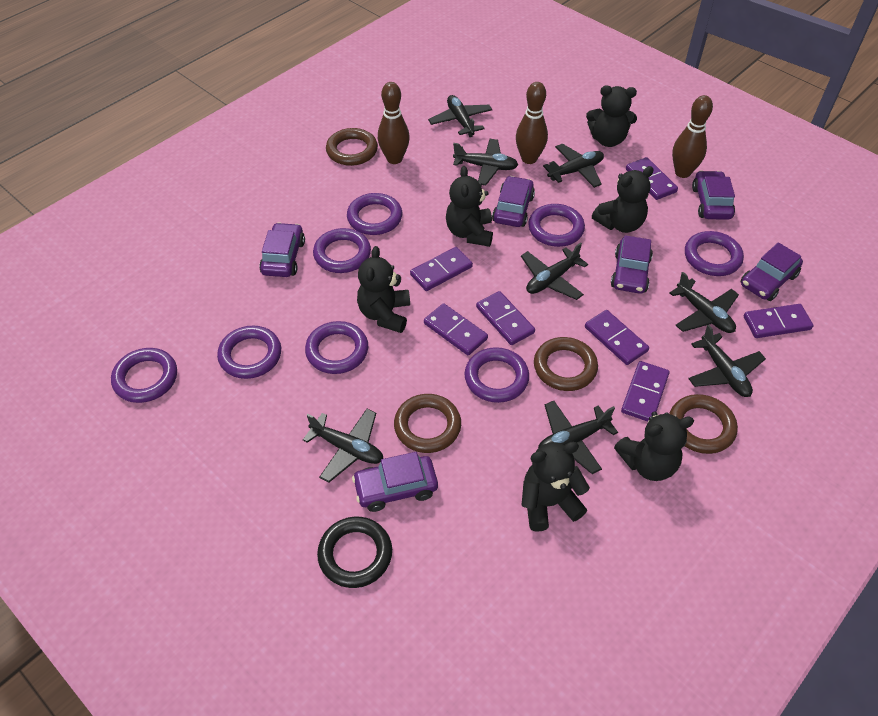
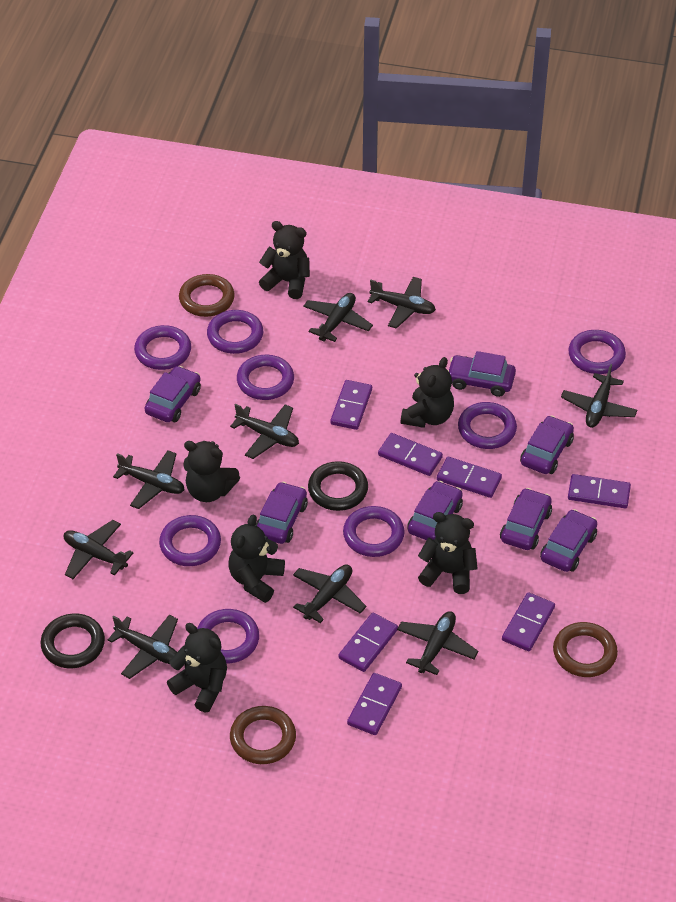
black plane: [303,409,383,483] [428,95,493,137] [453,139,518,185] [521,242,588,300] [538,401,618,474] [543,143,604,188] [670,272,739,333] [688,325,766,397] = 8 -> [64,520,134,579] [108,615,178,679] [113,450,184,509] [230,404,299,459] [293,564,366,623] [303,293,373,342] [368,277,436,329] [397,611,478,675] [561,364,637,428] = 9
black ring: [317,517,392,588] = 1 -> [40,614,105,668] [308,461,368,511] = 2
brown bowling pin: [378,82,410,164] [516,82,548,164] [672,95,713,178] = 3 -> none = 0
brown ring: [326,128,378,166] [394,394,461,453] [534,337,598,391] [669,394,738,454] = 4 -> [179,274,235,317] [230,706,296,764] [553,622,618,677] = 3
purple car: [259,222,305,277] [352,452,438,512] [492,176,535,227] [611,235,653,294] [692,171,735,220] [740,242,803,301] = 6 -> [145,366,201,422] [255,482,308,544] [407,481,463,540] [448,351,516,397] [500,488,552,550] [520,415,574,474] [540,509,597,572] = 7

